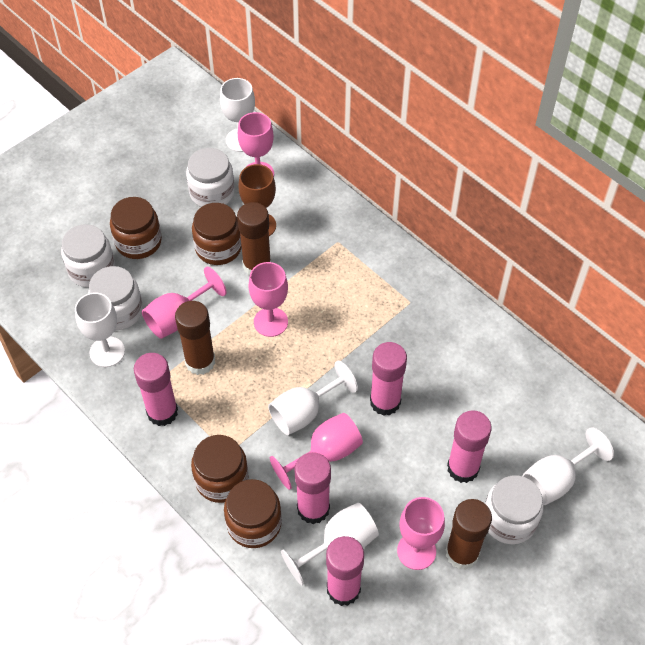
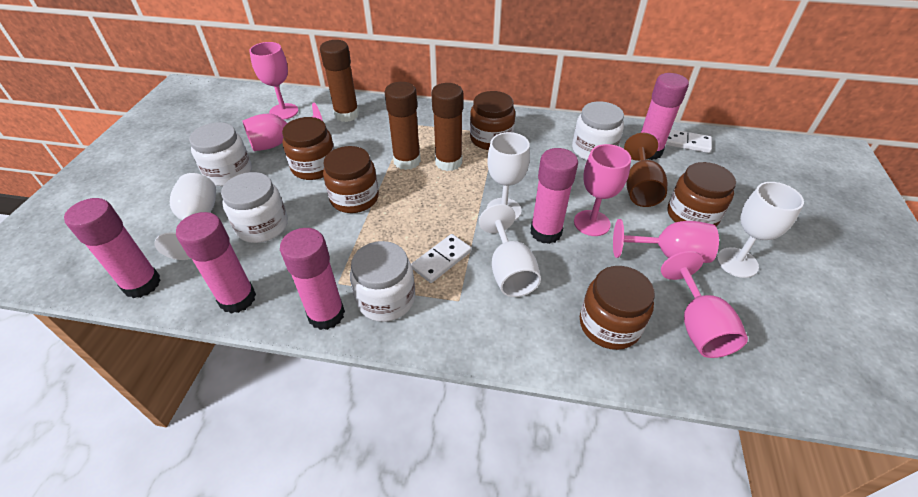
brown jar: [110,197,162,259] [191,435,249,503] [192,203,241,265] [224,479,282,548] = 4 -> [282,117,335,180] [323,146,379,213] [470,91,515,150] [580,266,655,350] [667,162,736,226] = 5
white domino: none = 0 -> [411,234,472,283] [665,129,712,153] = 2
white goblet: [75,292,125,367] [220,78,255,152] [268,361,358,435] [281,503,379,585] [522,427,614,505] = 5 -> [155,173,216,260] [479,204,541,297] [487,132,530,220] [717,182,804,278] = 4

